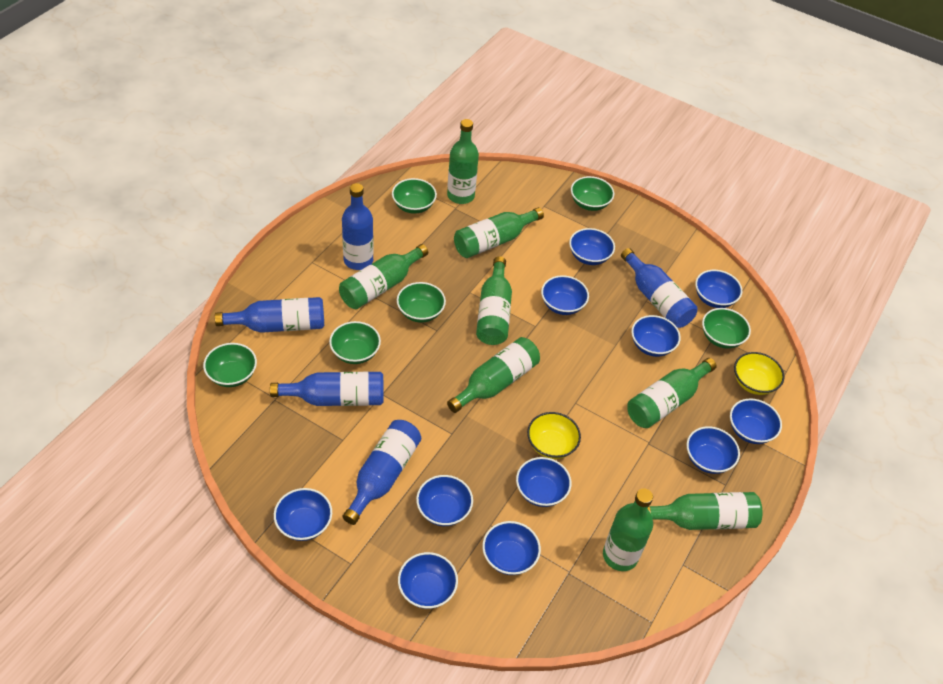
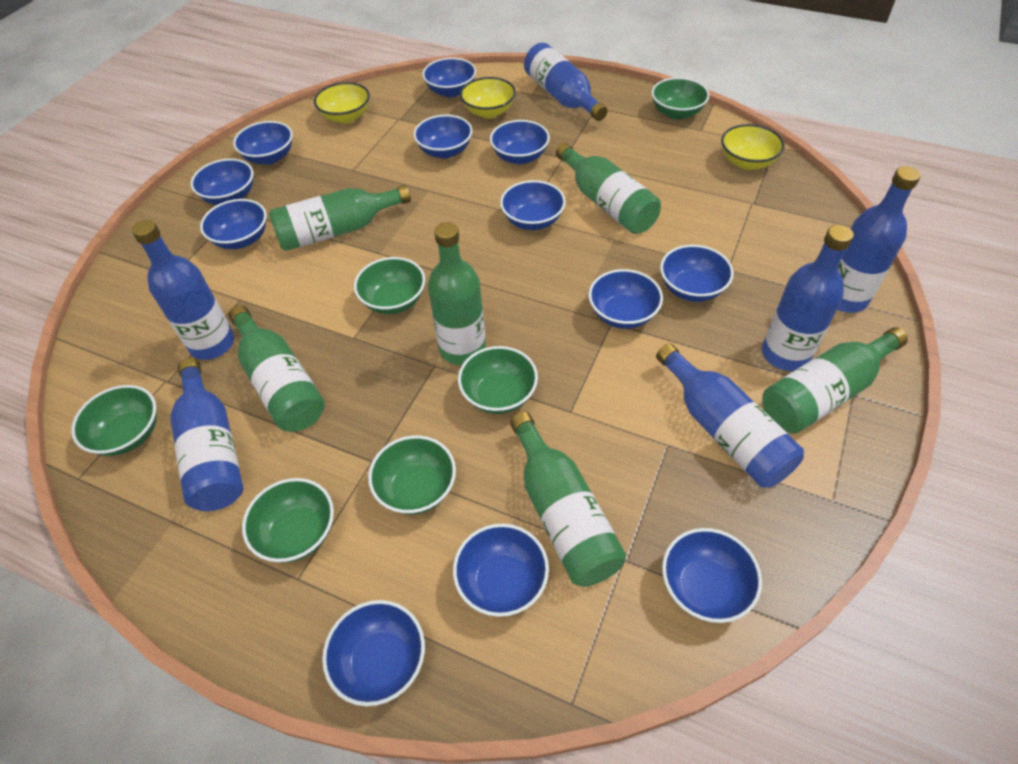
blue bottle: [215,297,324,333] [270,372,384,406] [342,183,374,270] [342,420,421,525] [621,248,698,328] = 5 -> [132,220,234,360] [170,358,244,511] [524,43,608,121] [656,343,804,488] [762,225,854,371] [837,166,921,313] = 6
blue bowl: [274,488,332,541] [398,552,458,609] [416,475,473,526] [482,521,541,575] [516,457,571,507] [541,275,589,315] [569,228,615,265] [631,315,681,357] [687,426,740,474] [695,270,742,308] [730,398,782,444] = 11 -> [191,158,254,205] [200,199,267,249] [233,121,293,165] [322,600,425,706] [413,115,472,159] [422,57,476,98] [453,524,549,617] [490,120,550,164] [500,180,566,230] [589,269,663,329] [660,245,734,302] [662,528,762,623] = 12
green bottle: [339,244,428,309] [447,119,479,204] [447,337,540,413] [454,207,544,258] [476,256,512,345] [603,489,653,571] [627,358,716,428] [648,492,762,530] = 8 -> [229,305,325,432] [269,185,411,251] [428,222,486,365] [510,412,626,587] [556,143,661,234] [762,327,908,434] = 6
yellow bowl: [527,412,581,459] [734,352,785,395] = 2 -> [314,82,370,124] [460,77,516,118] [721,124,785,170] = 3

